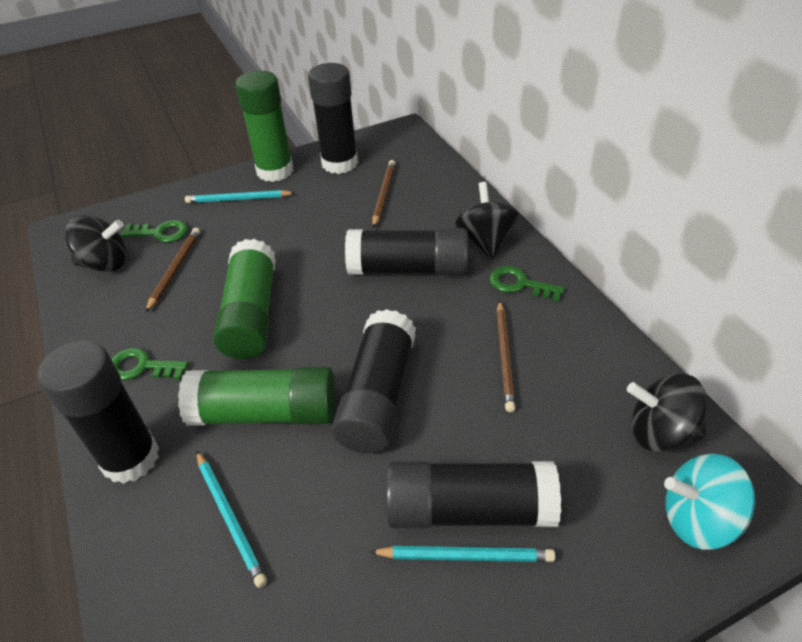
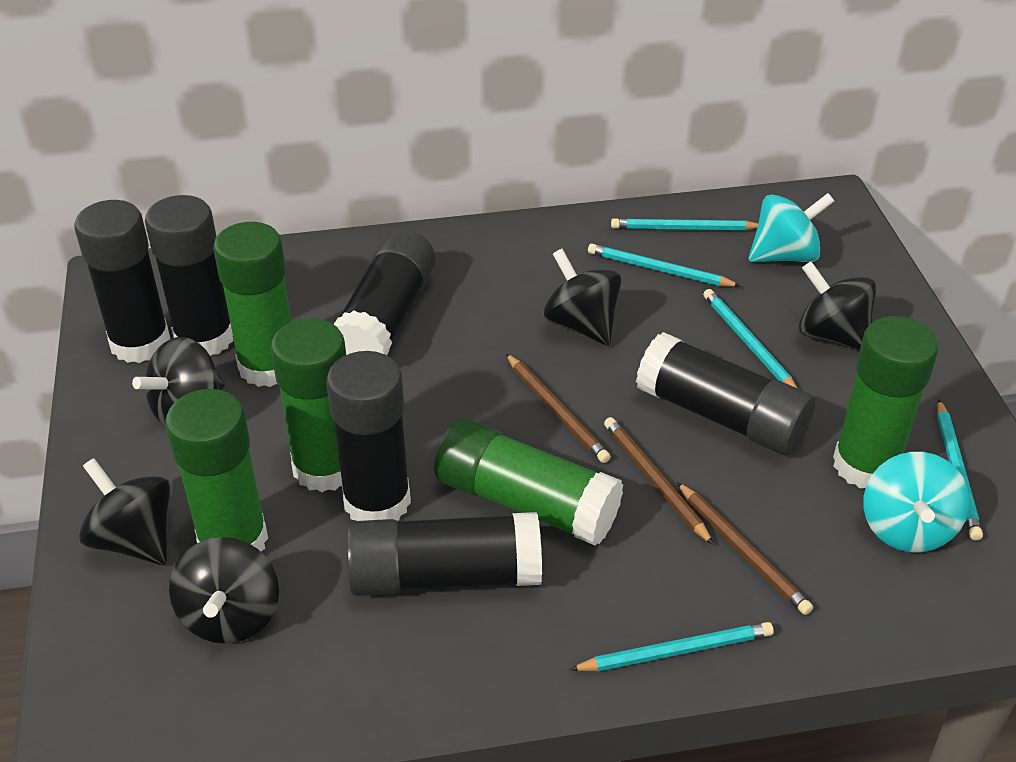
black glue stick: [38,340,159,484] [308,63,358,174] [332,309,416,453] [345,228,468,275] [386,461,561,528] = 5 -> [74,200,170,363] [145,195,233,356] [326,351,411,521] [334,229,436,355] [346,512,542,596] [636,332,815,455] = 6
black spinning top: [65,215,127,272] [455,182,520,260] [627,373,707,452] = 3 -> [79,458,171,565] [132,337,225,425] [169,537,279,644] [543,249,622,346] [799,261,876,351] = 5
green glue stick: [178,367,336,426] [213,239,276,359] [235,70,293,182] = 3 -> [165,389,268,552] [213,222,292,387] [270,318,346,492] [434,419,624,546] [833,316,939,489] = 5
green key: [111,348,189,380] [121,220,188,242] [489,266,565,302] = 3 -> none = 0
turquoise pencil: [185,190,295,203] [197,451,267,588] [370,546,555,562] = 3 -> [569,622,774,672] [588,244,741,287] [611,218,758,230] [703,289,797,388] [937,399,983,541] = 5
turquoise spinning top: [664,454,755,550] = 1 -> [749,193,834,262] [863,452,970,552] = 2

